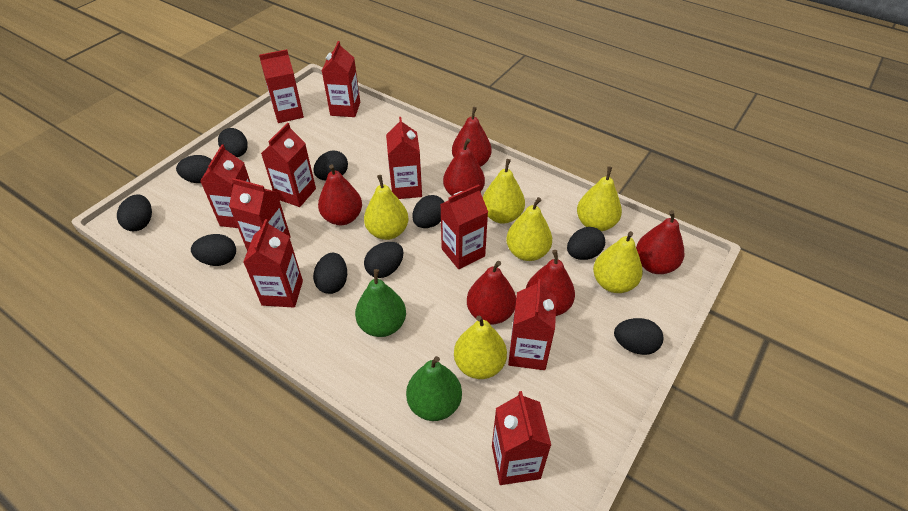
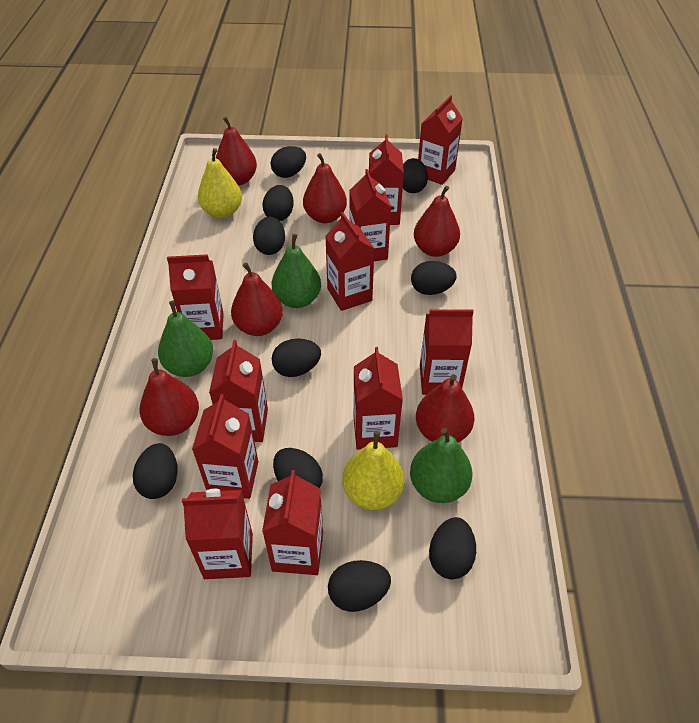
green pear: [355,269,406,337] [406,356,462,421] = 2 -> [158,301,213,377] [272,234,321,308] [410,428,472,503] = 3
red carton: [200,145,251,228] [229,178,291,251] [243,219,303,307] [259,49,304,123] [261,123,316,207] [322,41,360,117] [386,117,422,199] [440,184,488,269] [492,391,551,485] [508,279,557,370] = 10 -> [167,254,224,340] [182,489,253,579] [192,394,258,499] [209,340,268,442] [262,470,323,575] [325,212,375,311] [349,169,391,261] [353,347,403,450] [369,134,404,225] [418,95,463,185] [420,309,474,395] = 11
yellow pear: [364,175,409,240] [454,315,507,379] [483,159,525,224] [506,197,552,261] [577,166,622,231] [593,231,643,293] = 6 -> [198,148,242,218] [342,431,405,510] = 2

